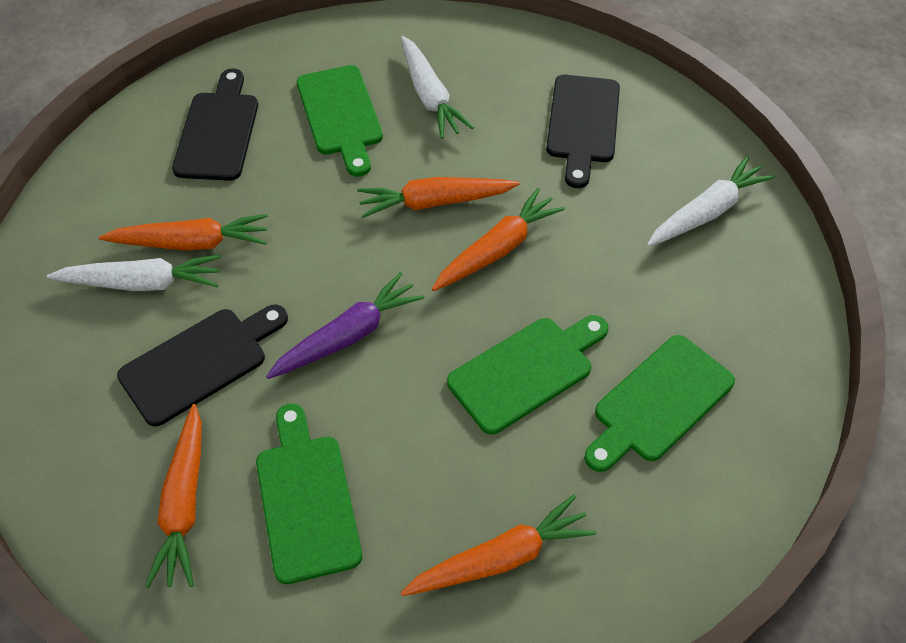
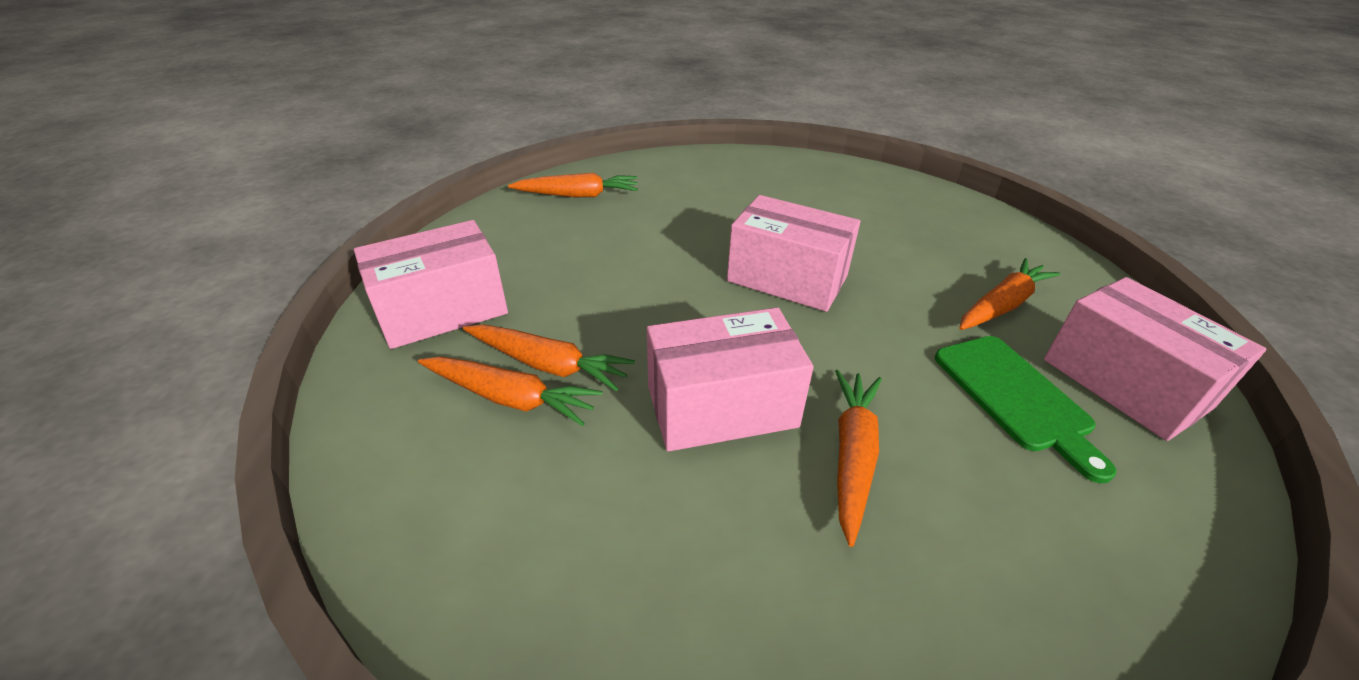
black cutting board: [117,305,288,426] [172,69,258,181] [546,75,620,188] = 3 -> none = 0
green cutting board: [256,404,362,584] [297,65,383,177] [447,315,609,434] [584,335,735,472] = 4 -> [935,336,1117,484] = 1
pink box: none = 0 -> [354,220,508,349] [647,307,814,452] [727,195,860,312] [1044,277,1266,441] = 4
purple carrot: [266,272,425,379] = 1 -> none = 0
white carrot: [47,255,221,291] [401,36,474,139] [647,156,775,247] = 3 -> none = 0

